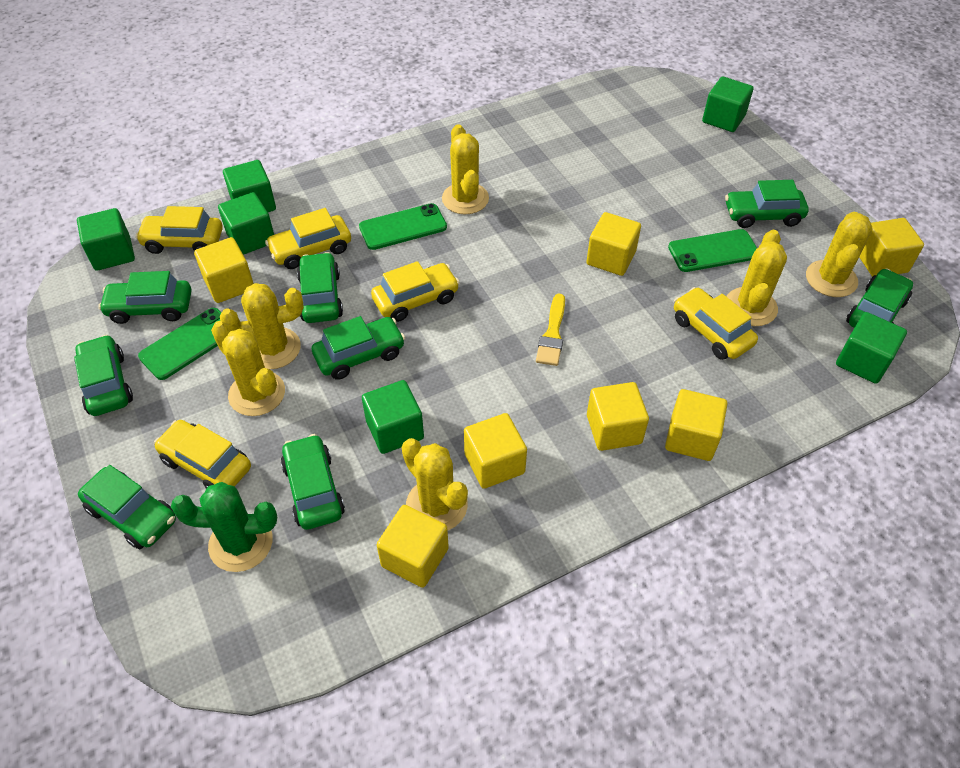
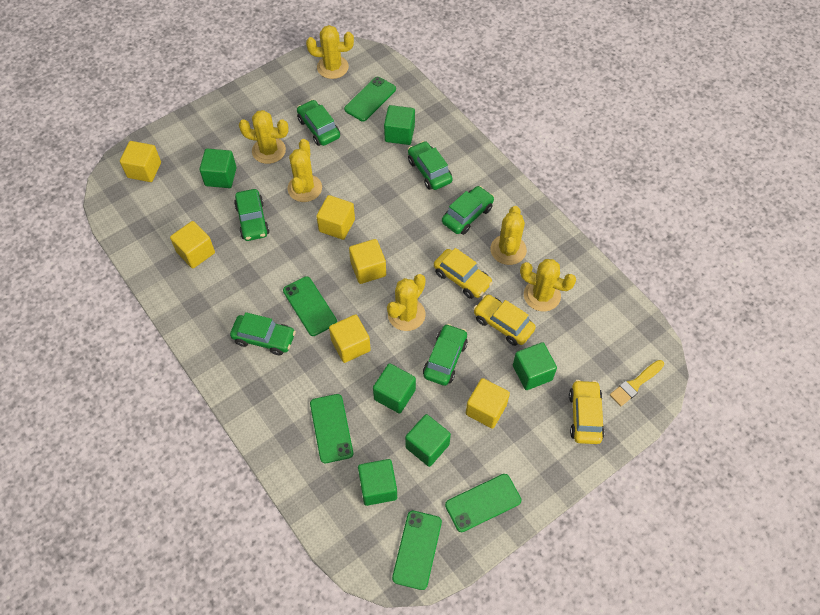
green cactus: [171,482,277,572] = 1 -> none = 0
green car: [74,334,133,416] [78,465,176,549] [98,271,191,324] [281,434,345,530] [297,252,343,323] [312,316,405,380] [725,180,809,228] [846,268,913,328] = 8 -> [230,312,296,355] [234,189,270,241] [297,100,340,146] [408,141,453,190] [423,324,468,386] [442,186,494,235] = 6
green phone: [138,308,222,380] [359,203,447,250] [668,229,757,272] = 3 -> [283,276,337,336] [310,394,353,463] [344,77,396,121] [392,511,442,590] [445,474,521,532] = 5
yellow car: [135,206,223,254] [154,420,251,488] [265,208,351,269] [371,261,460,322] [674,287,758,360] = 5 -> [434,248,493,299] [473,294,536,346] [569,380,605,444] = 3
yellow cube: [194,237,254,303] [377,505,449,588] [464,413,527,489] [586,212,641,276] [587,382,649,451] [665,389,727,461] [859,218,924,277] = 7 -> [120,141,161,182] [170,221,215,268] [316,195,355,240] [329,314,371,363] [349,239,386,284] [466,378,510,429] = 6

